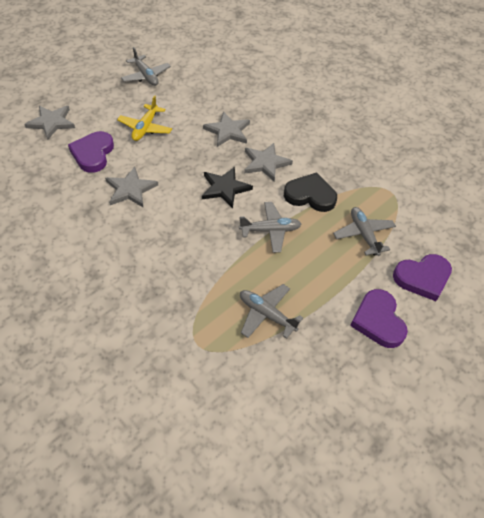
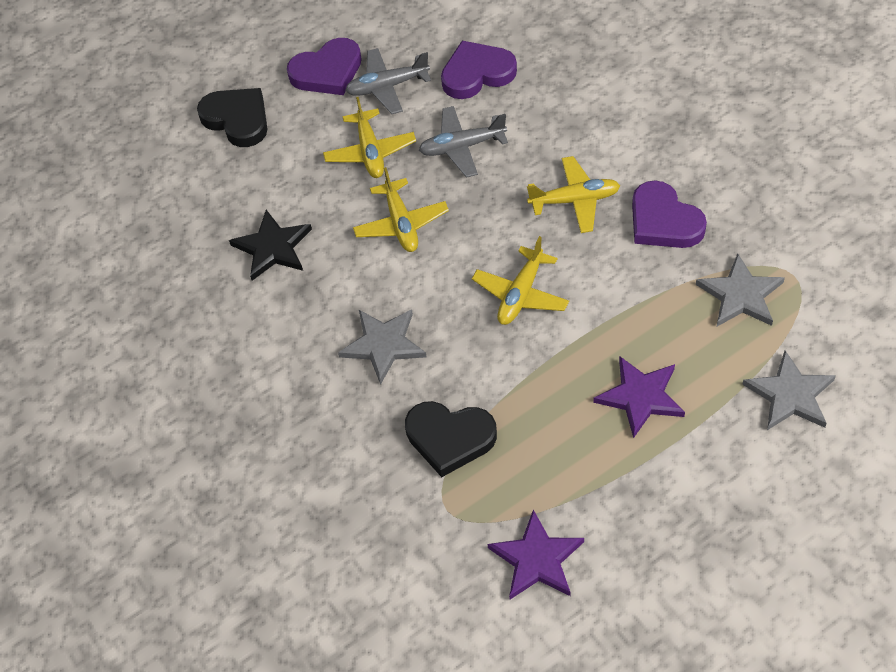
black heart: [284,172,337,212] = 1 -> [197,88,267,147] [405,401,497,477] = 2
grey plane: [121,47,171,86] [239,202,301,253] [240,284,303,339] [333,207,396,256] = 4 -> [345,48,431,114] [419,106,508,178] = 2
grey star: [24,106,75,139] [105,167,158,207] [203,111,250,147] [244,143,293,181] = 4 -> [338,309,426,385] [696,253,785,326] [742,350,836,430] = 3
purple star: none = 0 -> [487,510,584,600] [593,356,685,438] = 2
yellow plane: [117,95,172,141] = 1 -> [323,97,416,178] [353,167,449,252] [472,236,569,325] [527,156,620,233] = 4

